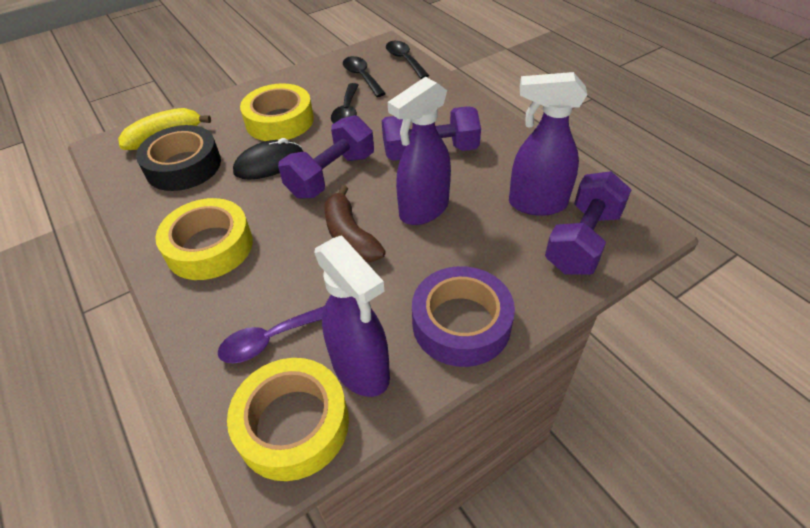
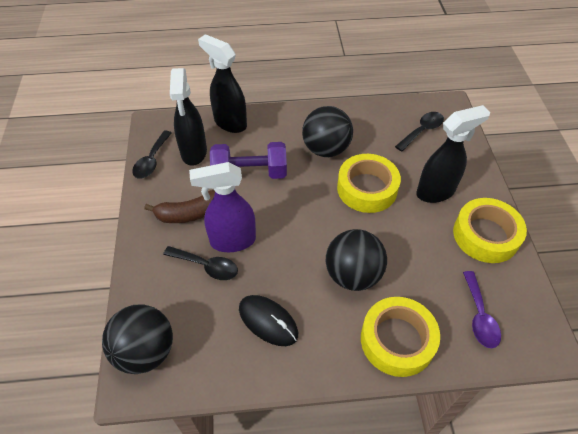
black ball: none = 0 -> [102,304,173,374] [302,106,353,157] [326,229,387,291] = 3
black spray bottle: none = 0 -> [170,68,207,166] [198,34,247,133] [416,105,490,203] = 3
black tape: [136,125,221,191] = 1 -> none = 0
purple dumbbell: [278,115,374,199] [382,106,481,161] [545,171,632,275] = 3 -> [210,142,287,179] = 1
purple spray bottle: [315,235,390,397] [388,77,451,225] [509,72,587,216] = 3 -> [189,162,256,252] = 1
purple tape: [412,266,515,367] = 1 -> none = 0
yellow banana: [118,108,211,150] = 1 -> none = 0

